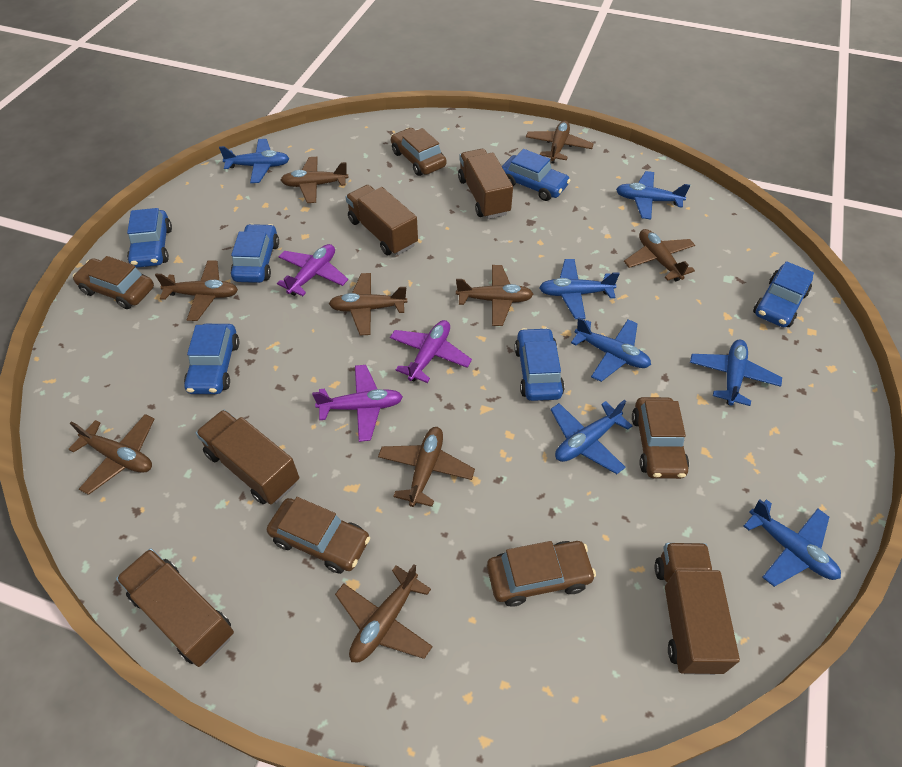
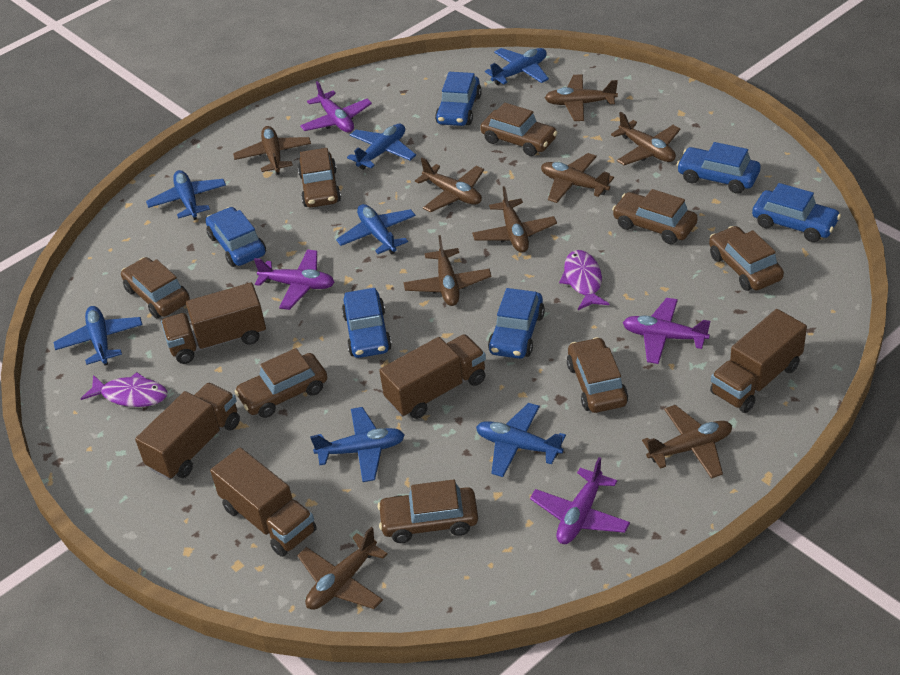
brown car: [73,256,154,309] [267,497,370,574] [391,128,446,176] [487,541,596,607] [632,397,689,479] = 5 -> [121,257,190,318] [235,348,327,418] [298,148,341,208] [377,479,478,543] [480,103,558,156] [567,337,628,413] [612,189,698,244] [709,226,784,291] = 8
purple fish: none = 0 -> [80,372,168,407] [559,250,609,310] = 2
purple plane: [277,244,348,296] [312,365,403,442] [390,320,472,383] = 3 -> [254,250,334,310] [300,81,372,133] [530,457,630,544] [623,298,710,364] = 4

